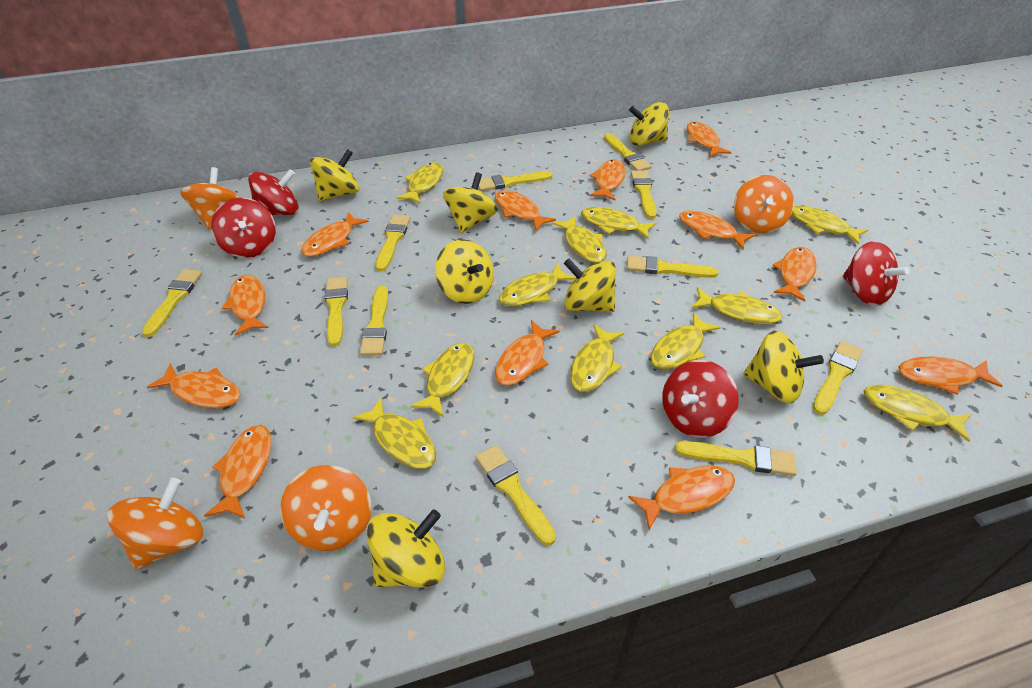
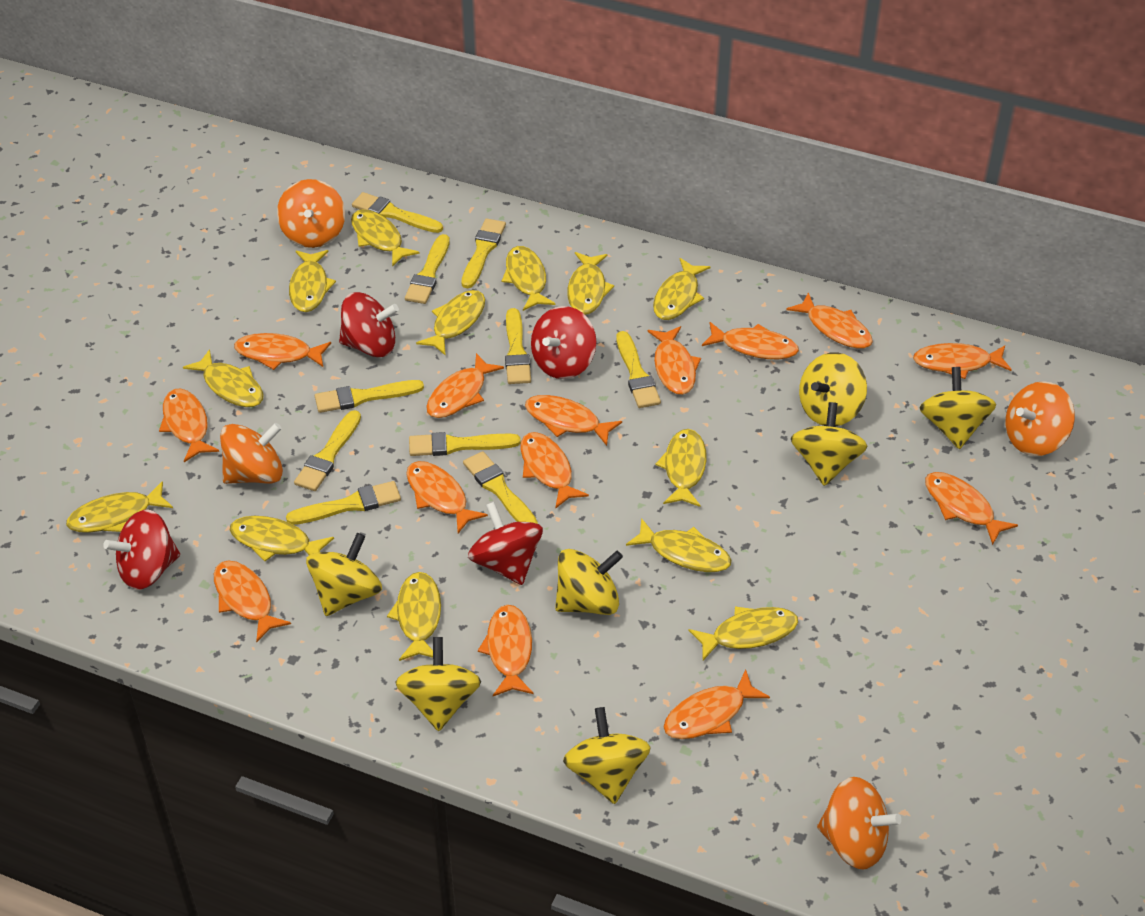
orange fish: [147,363,240,408] [204,425,271,519] [222,275,268,336] [302,212,369,257] [495,190,556,231] [495,320,560,386] [589,159,626,200] [628,466,735,530] [679,210,755,249] [687,121,732,157] [772,247,817,302] [899,356,1002,395] = 12 -> [159,388,219,462] [214,561,291,642] [234,333,331,370] [406,461,488,533] [426,353,504,418] [478,605,533,696] [520,432,589,509] [525,395,622,446] [648,326,701,395] [664,669,770,739] [702,322,799,359] [786,292,873,348] [913,343,1012,379] [925,472,1018,545] = 14
yellow brush: [142,269,202,337] [325,277,348,346] [360,286,388,356] [376,215,410,271] [476,445,556,545] [479,171,553,191] [604,133,651,171] [627,256,718,278] [631,170,657,219] [675,441,797,476] [813,341,863,415] = 11 -> [286,481,401,525] [294,410,361,491] [315,380,424,413] [352,192,443,233] [405,234,450,304] [409,432,521,456] [461,218,506,288] [463,451,538,524] [505,308,531,384] [616,331,661,408] = 10
yellow fish: [352,397,436,469] [396,162,443,203] [411,343,475,418] [499,263,576,306] [552,216,607,263] [570,324,624,392] [581,207,656,239] [651,312,721,369] [691,287,782,324] [792,205,868,244] [863,385,971,442] = 11 -> [66,481,173,533] [183,349,264,407] [230,516,334,561] [289,250,336,312] [351,209,420,267] [387,572,441,661] [416,290,485,356] [502,246,556,311] [567,252,614,315] [626,518,731,572] [653,258,710,320] [655,429,707,507] [689,606,798,661] = 13

